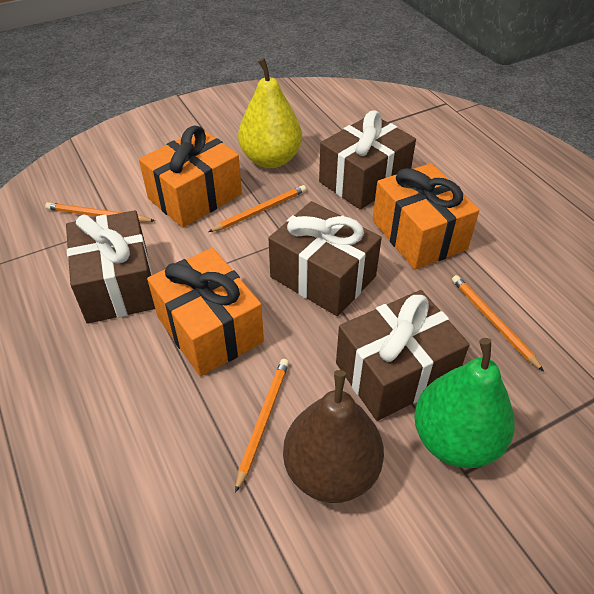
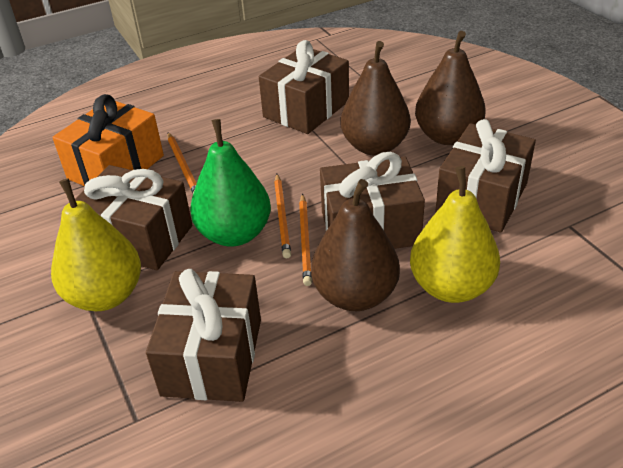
brown gift: [66,210,155,324] [268,201,382,316] [319,110,416,210] [336,290,470,421] = 4 -> [75,165,192,270] [146,269,261,402] [259,40,349,134] [320,152,425,249] [435,119,536,233] = 5
brown pear: [283,370,384,503] = 1 -> [311,179,400,311] [340,41,410,156] [415,31,486,145] = 3
orange gift: [139,126,242,228] [147,248,264,376] [373,163,480,270] = 3 -> [52,94,164,186] = 1
orange pencil: [45,202,155,223] [208,185,306,232] [235,359,289,493] [452,275,544,371] = 4 -> [167,133,197,193] [274,174,291,258] [299,194,312,286] = 3
yellow pear: [238,58,302,168] = 1 -> [51,178,141,311] [410,166,500,303] = 2

